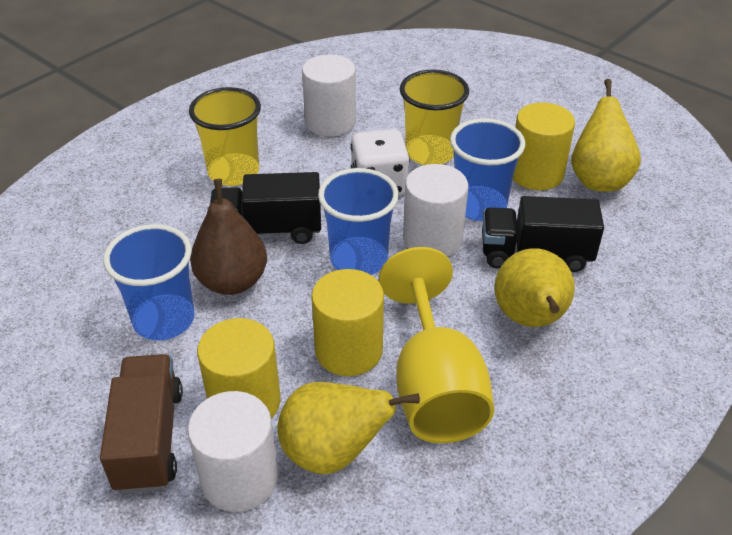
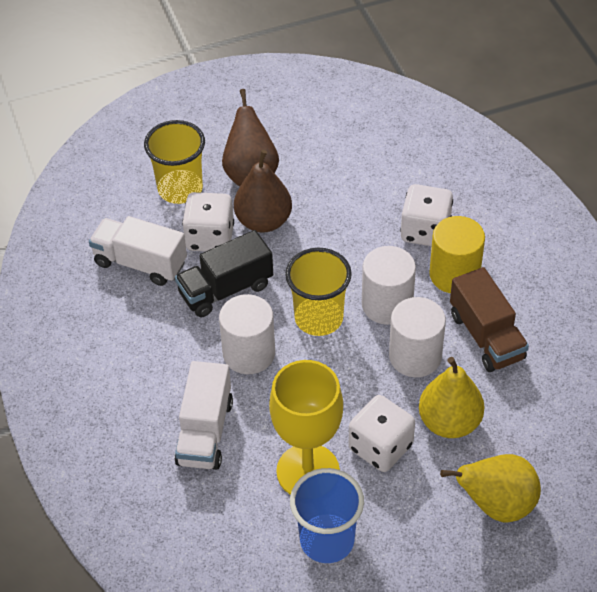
black truck: [210,172,321,244] [482,196,604,272] = 2 -> [175,230,273,317] = 1
blue cup: [103,224,195,340] [318,168,399,275] [450,118,525,221] = 3 -> [290,468,364,563] = 1
brown pear: [190,179,267,295] = 1 -> [222,89,279,186] [234,150,292,233] = 2
white dice: [351,129,410,196] = 1 -> [182,192,234,252] [349,395,415,472] [400,184,453,246] = 3
white truck: none = 0 -> [89,216,187,286] [174,361,233,470] = 2
yellow cylinder: [197,318,281,419] [311,269,384,376] [513,102,575,190] = 3 -> [429,216,485,293] = 1
yellow pear: [277,382,420,474] [494,248,575,327] [571,79,641,192] = 3 -> [419,357,485,438] [440,454,541,523] = 2

